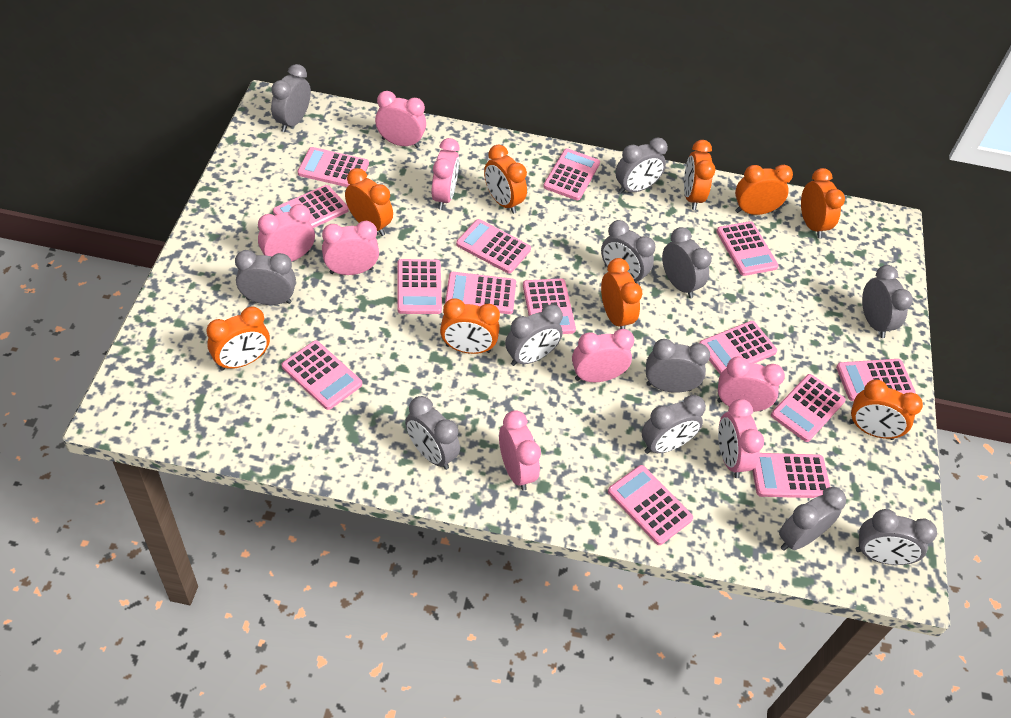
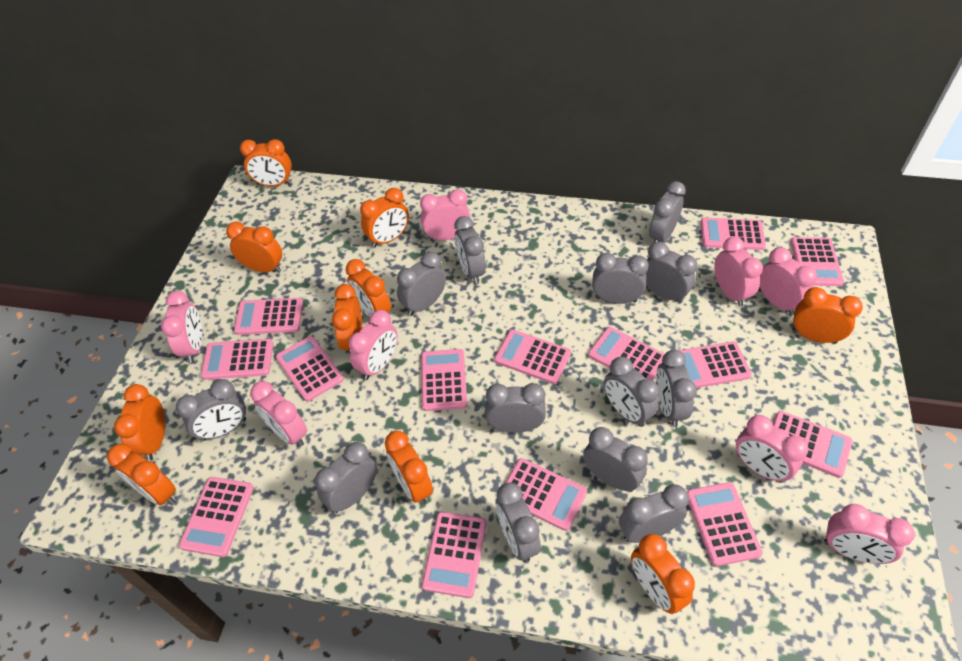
grey clock: [235,250,296,305] [271,64,311,132] [405,396,460,470] [505,304,563,366] [601,220,655,286] [615,138,668,194] [641,395,706,454] [646,339,710,393] [662,227,712,298] [779,487,846,551] [856,509,937,565] [862,265,913,338] = 12 -> [176,379,246,441] [315,442,377,513] [397,252,446,316] [454,216,486,284] [486,383,546,433] [496,483,541,562] [583,427,648,492] [592,253,649,304] [604,357,659,427] [619,484,689,543] [646,242,697,303] [649,181,686,243] [656,350,697,427] = 13
orange clock: [206,306,270,371] [345,168,393,236] [440,298,500,354] [484,145,527,214] [601,258,642,329] [684,140,715,210] [735,165,793,215] [801,168,845,238] [849,379,923,440] = 9 -> [107,444,176,505] [114,384,165,461] [226,221,282,273] [240,139,292,187] [332,284,362,353] [346,259,391,317] [360,188,409,247] [385,431,433,505] [631,534,695,614] [792,287,863,344] = 10

